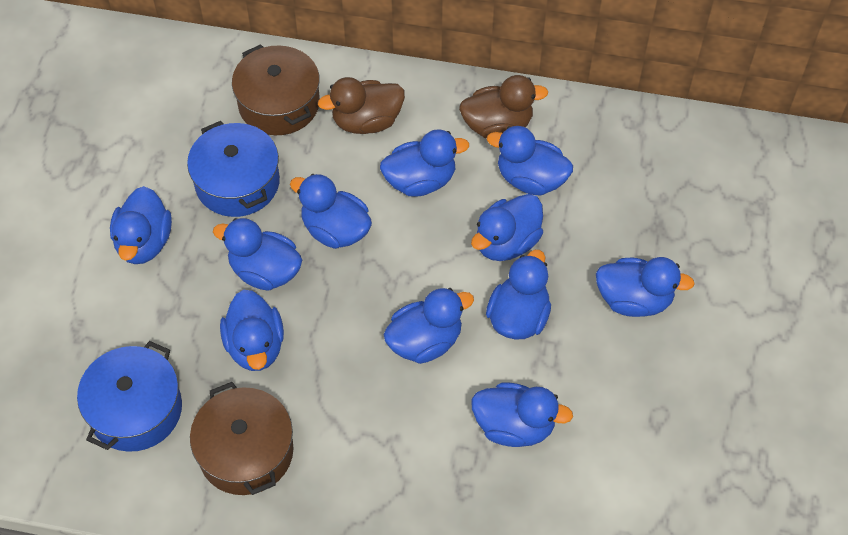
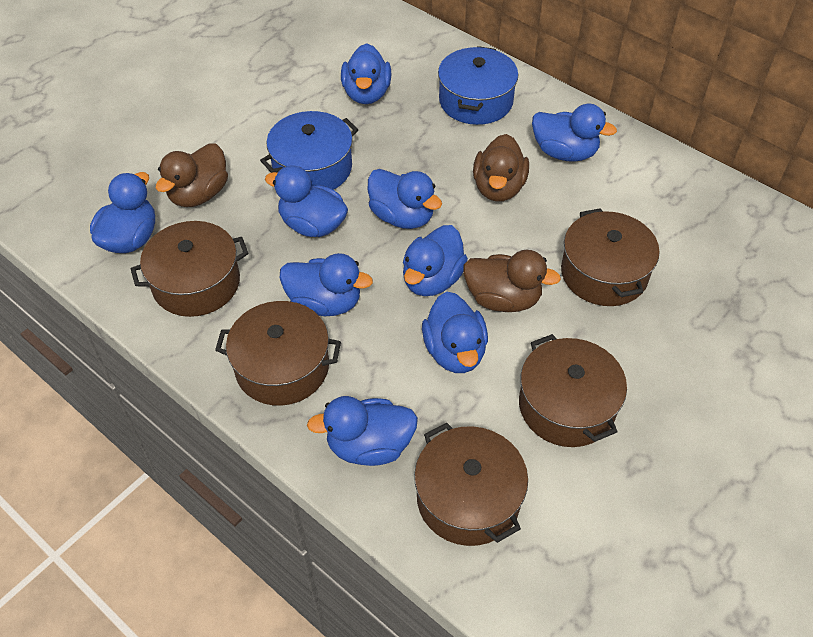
blue duck: [110,186,172,264] [213,218,302,291] [220,290,284,371] [290,174,372,249] [380,129,469,197] [383,288,474,364] [471,194,543,261] [471,382,573,447] [486,250,551,339] [487,126,573,195] [596,257,695,317] = 11 -> [90,172,155,253] [265,165,348,237] [280,253,373,316] [307,396,418,466] [341,43,392,104] [368,169,442,229] [403,225,468,296] [422,292,488,373] [532,103,617,162] = 9
brown duck: [318,77,405,134] [459,75,548,138] = 2 -> [156,143,228,207] [463,250,561,312] [473,134,529,202] = 3
brown pot: [190,382,294,495] [232,44,320,135] = 2 -> [131,221,248,317] [215,301,341,406] [414,423,528,546] [519,334,627,447] [561,208,660,306] = 5

